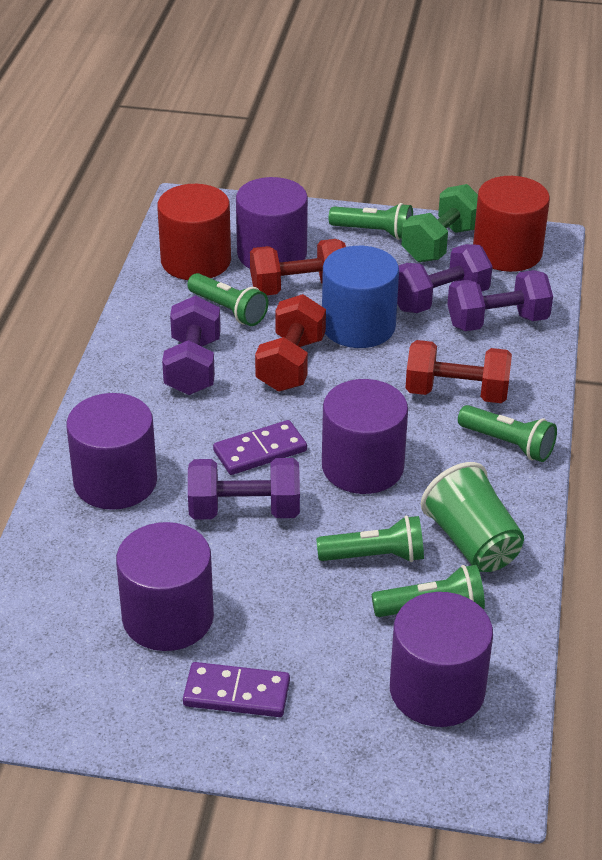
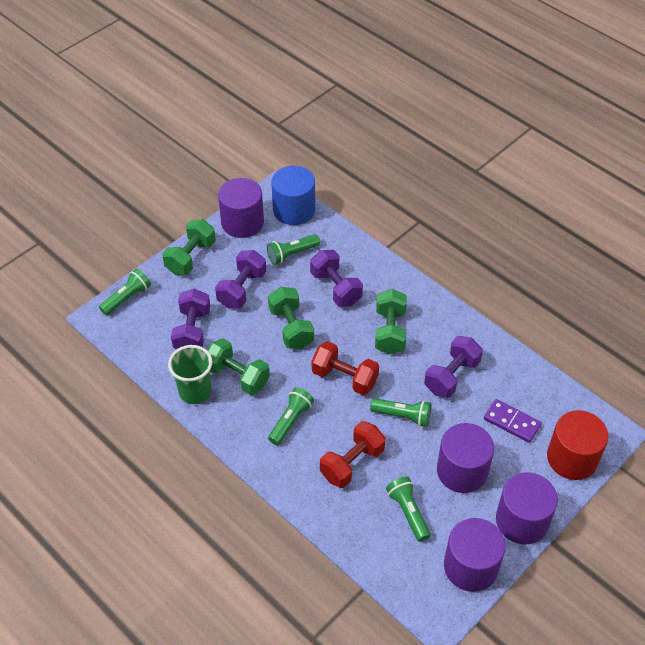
green dumbbell: [401,184,478,262] = 1 -> [162,219,216,275] [207,338,270,395] [268,287,314,349] [375,289,407,354] = 4
purple cylinder: [66,393,157,510] [116,522,214,651] [236,177,308,268] [322,379,408,494] [390,592,493,727] = 5 -> [218,178,264,238] [437,423,494,493] [444,518,505,592] [496,472,558,544] = 4
purple domino: [183,662,290,717] [213,420,307,475] = 2 -> [484,399,541,443] = 1
red cylinder: [157,184,231,280] [473,176,550,272] = 2 -> [547,410,609,480] = 1
red dumbbell: [250,239,346,295] [255,294,326,392] [405,340,512,403] = 3 -> [312,341,379,395] [320,421,385,488] = 2

